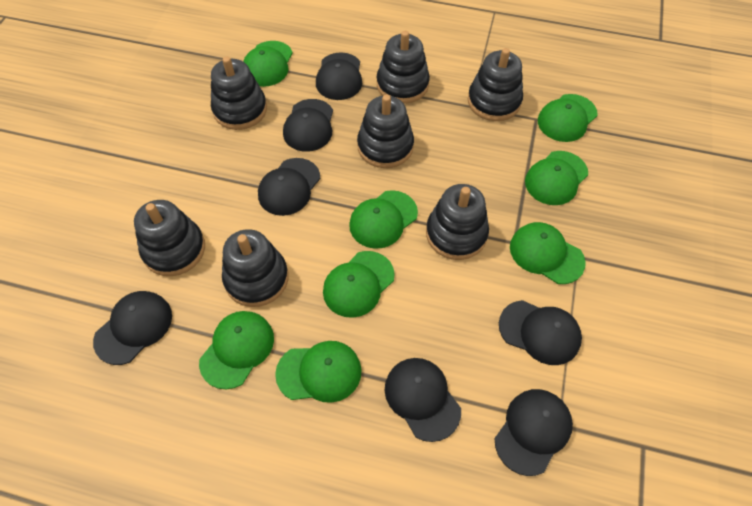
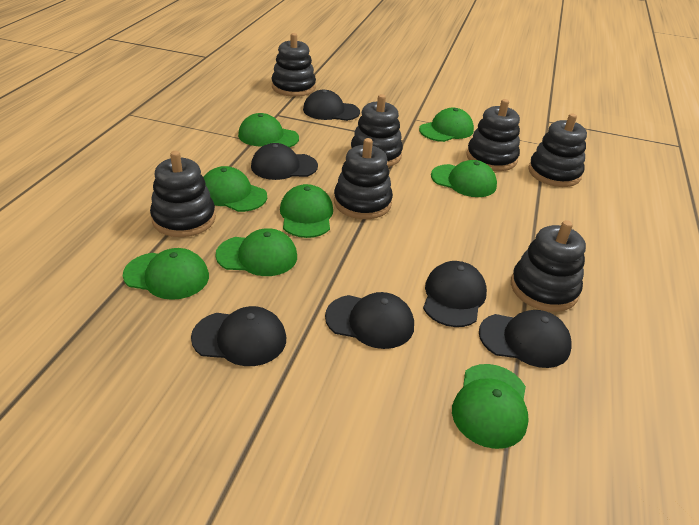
black cap: [93,291,172,365] [258,158,320,216] [283,99,333,151] [316,52,362,100] [385,358,461,442] [494,389,573,476] [499,300,582,365] = 7 -> [191,306,286,366] [251,143,318,180] [303,90,360,121] [325,292,414,349] [423,261,487,327] [479,310,572,368] = 6

